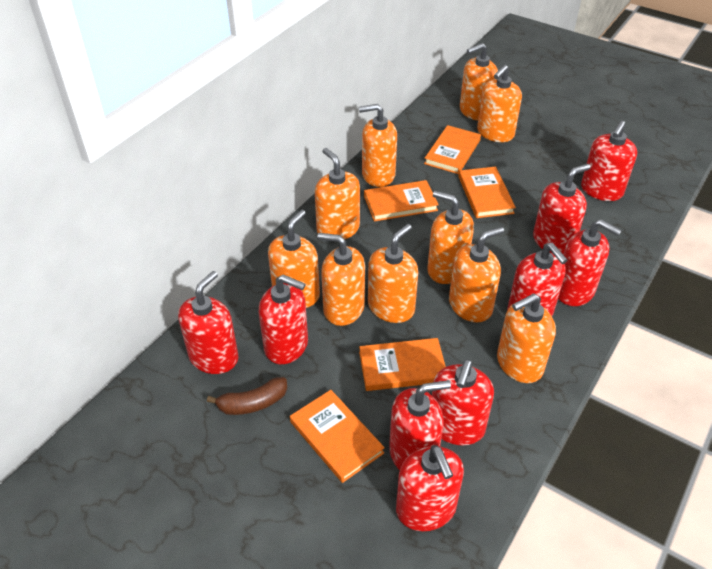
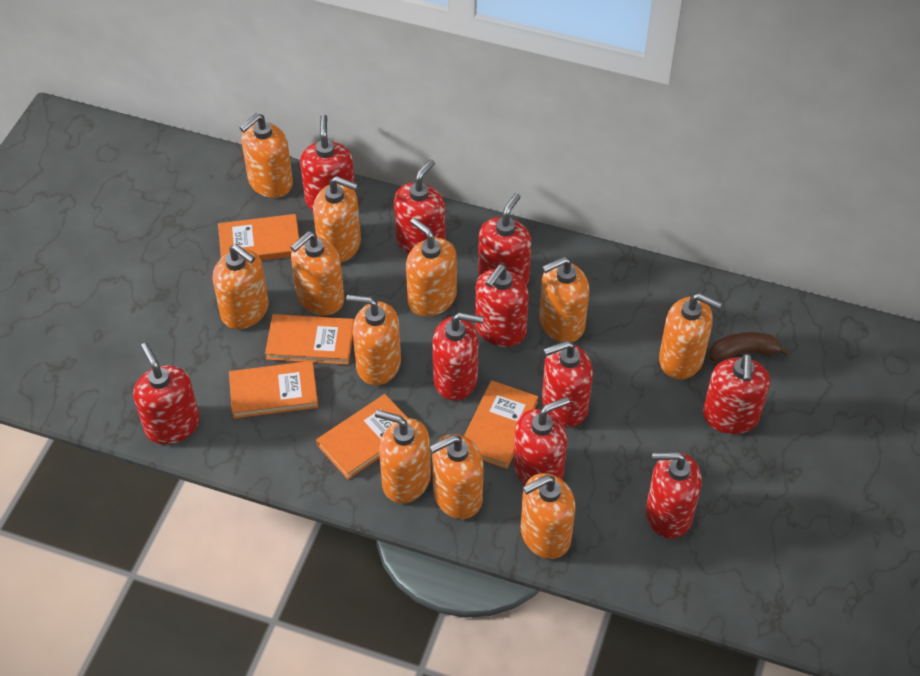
orange soap dispenser: [268,210,320,308] [315,148,360,240] [317,233,365,326] [359,104,397,187] [368,224,418,323] [427,191,474,284] [449,227,504,322] [460,43,498,121] [477,65,522,142] [497,294,556,383] = 10 -> [212,244,269,329] [239,113,293,198] [291,231,344,315] [313,176,361,263] [346,295,401,385] [375,410,431,503] [406,218,457,317] [429,434,483,519] [521,473,576,559] [539,257,589,342] [659,293,722,379] = 11
red soap dispenser: [178,271,238,374] [259,275,308,364] [389,380,451,470] [396,445,464,531] [432,360,494,445] [507,243,567,316] [533,164,591,254] [558,219,622,306] [581,121,637,201] = 9 -> [133,343,200,444] [300,114,356,210] [394,159,446,254] [432,313,484,401] [475,264,529,347] [478,193,532,286] [513,397,570,485] [542,340,593,427] [646,451,702,539] [703,354,770,434] = 10

